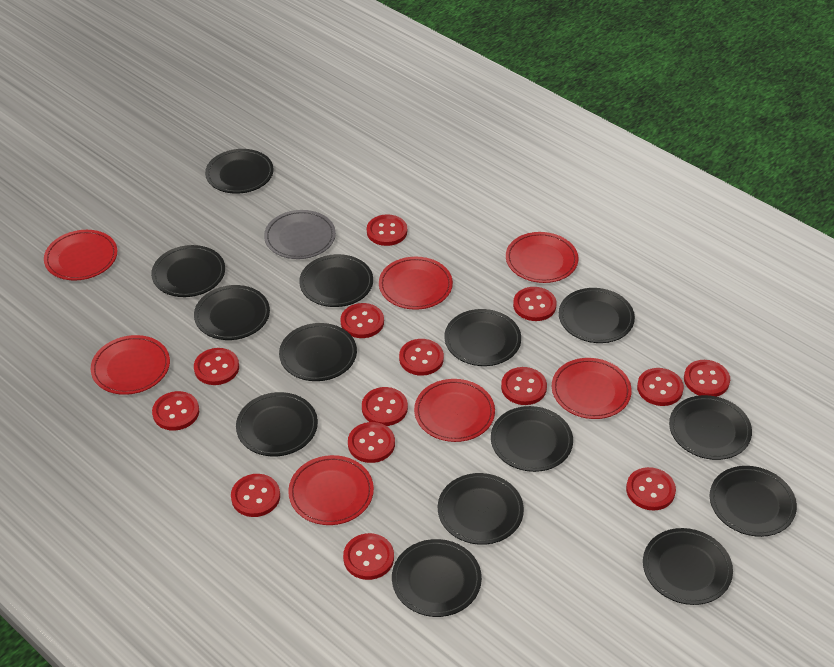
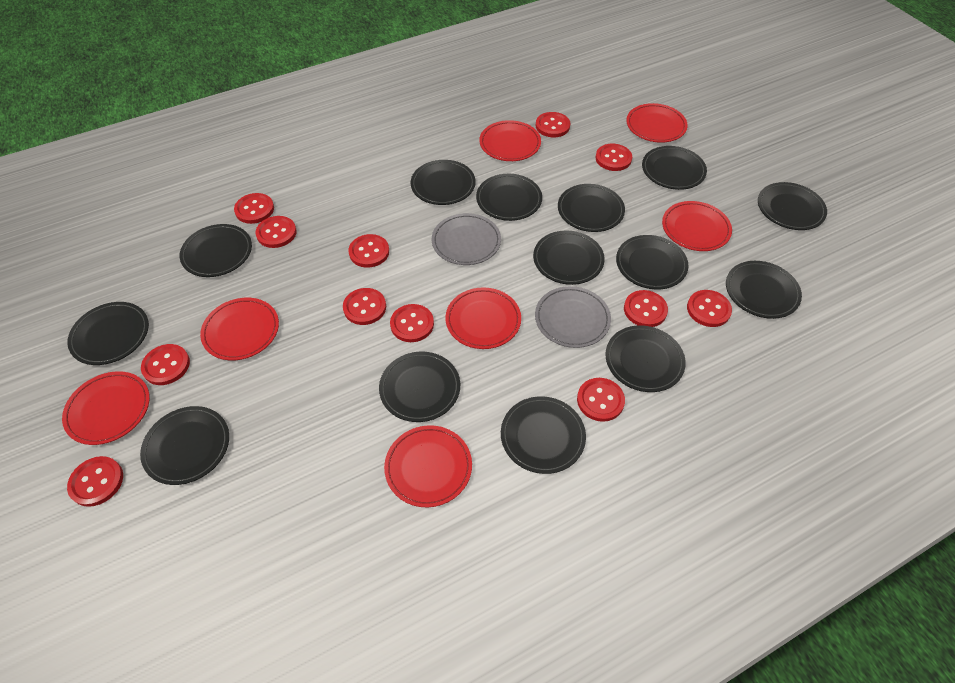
grey plate: [264,210,336,259] = 1 -> [432,213,501,265] [535,286,611,348] = 2
red button: [152,391,199,431] [194,348,239,385] [231,474,280,517] [341,303,384,338] [343,533,394,580] [348,422,395,463] [362,387,408,426] [367,214,407,246] [399,339,444,376] [501,367,547,405] [513,287,557,321] [626,467,676,510] [637,368,684,406] [684,360,730,397] = 14 -> [67,456,123,507] [141,344,190,385] [234,193,274,224] [255,216,297,248] [343,288,386,325] [348,234,389,268] [390,304,434,342] [536,112,570,137] [577,378,625,422] [595,144,632,171] [624,290,668,327] [687,290,732,327] = 12

